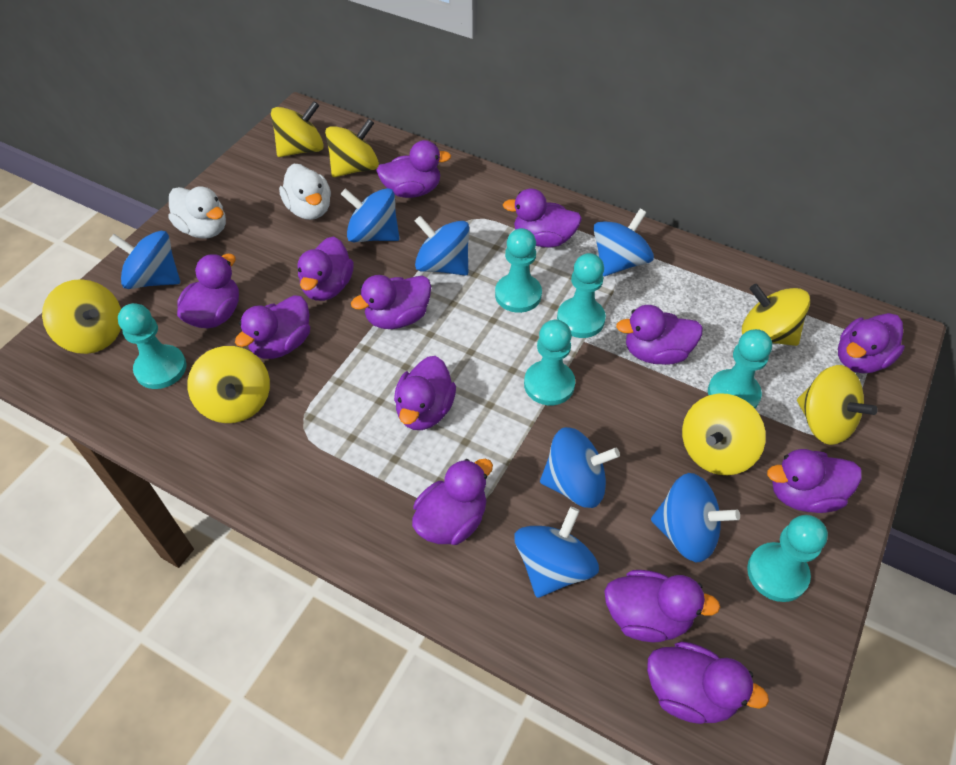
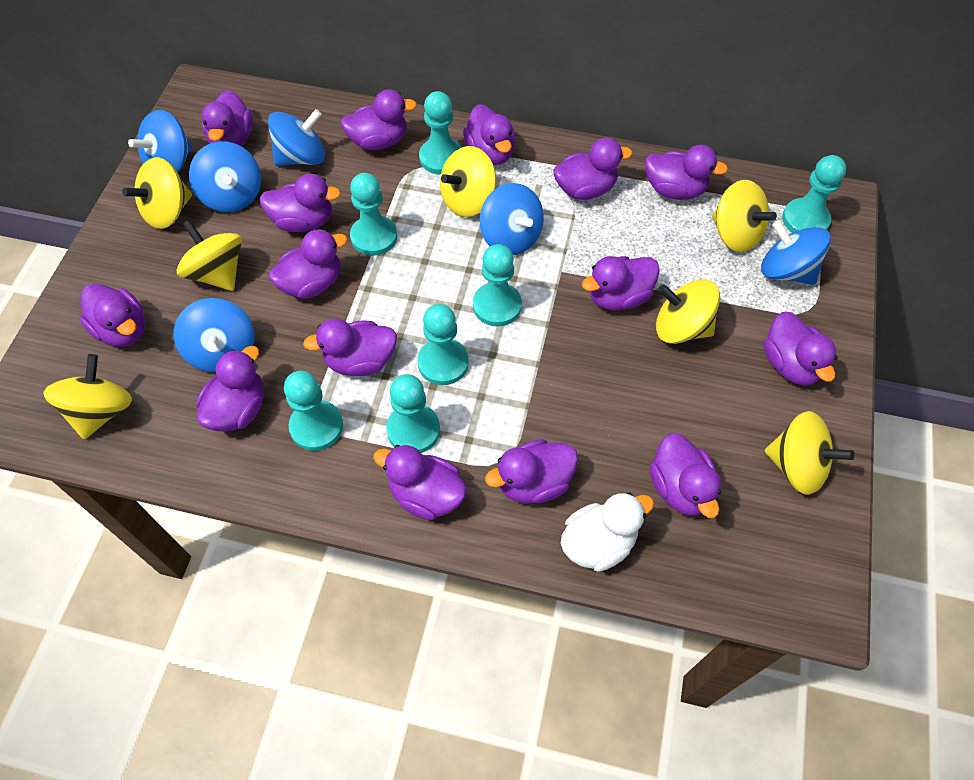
blue spinning top: [109,231,180,289] [341,188,399,242] [415,216,469,276] [514,507,599,598] [540,427,620,508] [593,209,654,276] [651,473,740,562] = 7 -> [128,110,193,173] [173,298,255,373] [189,141,261,212] [268,109,325,166] [479,183,544,255] [761,220,831,285] = 6
purple duck: [177,254,239,328] [235,295,310,359] [298,236,354,301] [351,275,431,329] [376,140,451,198] [394,356,456,430] [412,459,493,545] [503,188,582,247] [604,570,720,642] [616,305,703,365] [647,642,769,724] [767,449,862,513] [838,313,905,373] = 13 -> [79,283,145,347] [196,346,264,432] [202,90,253,146] [259,174,341,232] [269,229,348,299] [303,318,397,376] [340,89,417,150] [373,445,467,520] [463,104,516,165] [485,439,578,504] [553,138,633,200] [582,256,660,310] [645,145,728,200] [650,433,721,518] [764,312,837,385] = 15
turquoise pawn: [118,303,187,389] [495,228,542,313] [524,320,575,405] [557,253,606,338] [708,329,772,409] [747,515,828,602] = 6 -> [284,371,343,451] [350,173,397,256] [386,374,440,453] [418,304,469,385] [419,91,461,174] [473,244,522,326] [782,155,846,233] = 7
white duck: [169,186,226,239] [279,163,331,220] = 2 -> [561,492,654,572] = 1

